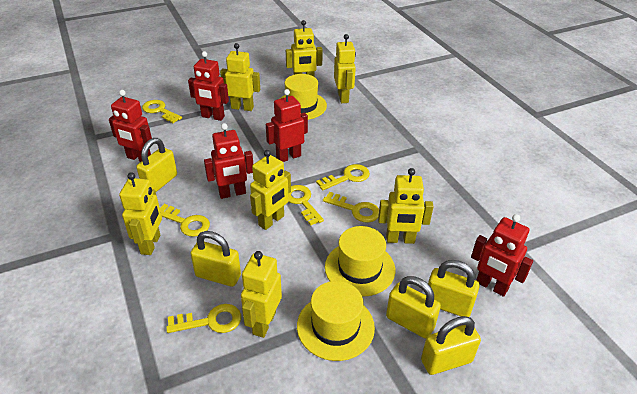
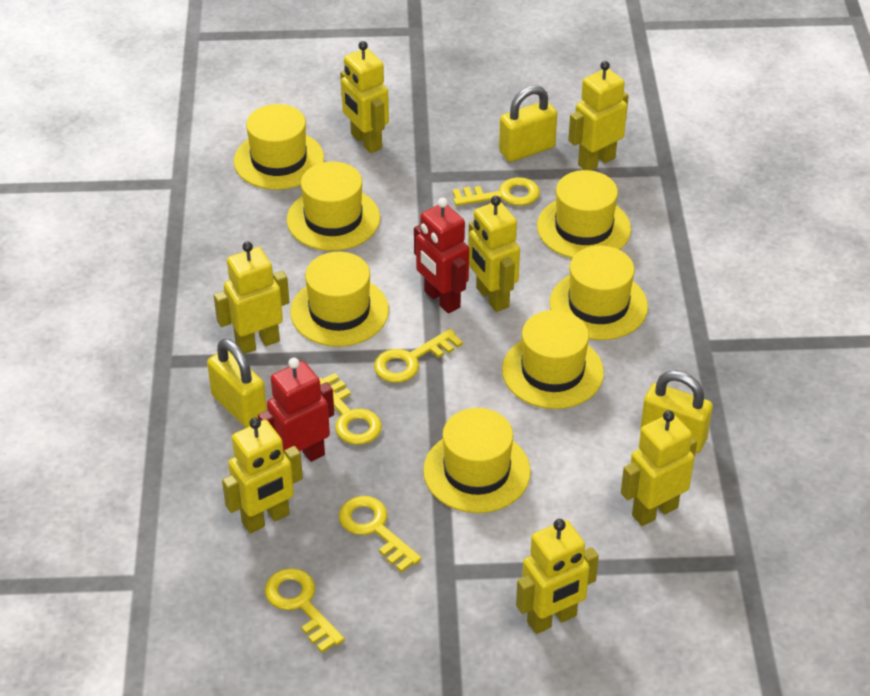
red robot: [109,90,152,162] [188,51,229,121] [204,123,253,199] [266,89,308,162] [471,214,533,297] = 5 -> [258,358,334,462] [414,198,469,314] = 2
yellow hat: [280,74,327,120] [297,281,375,361] [325,226,395,297] = 3 -> [234,104,324,190] [287,162,380,251] [290,252,389,347] [423,408,531,513] [502,310,604,409] [537,170,631,258] [549,246,648,340] = 7
yellow key: [142,100,182,123] [160,204,210,237] [166,304,241,333] [288,185,324,226] [316,164,370,190] [323,192,379,223] = 6 -> [265,568,344,653] [319,373,382,445] [339,496,422,573] [374,329,463,383] [453,177,540,206] = 5
yellow padlock: [136,138,177,192] [190,231,241,287] [386,276,441,339] [421,316,481,375] [428,260,480,317] = 5 -> [207,339,267,427] [499,85,557,162] [640,370,713,453] = 3

